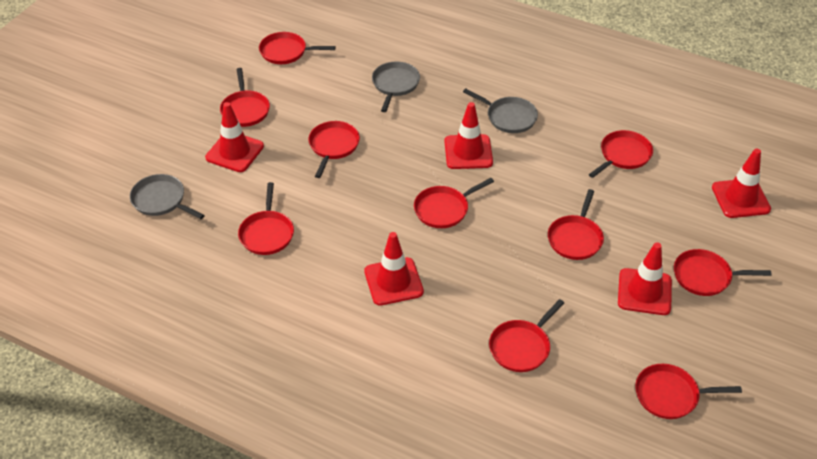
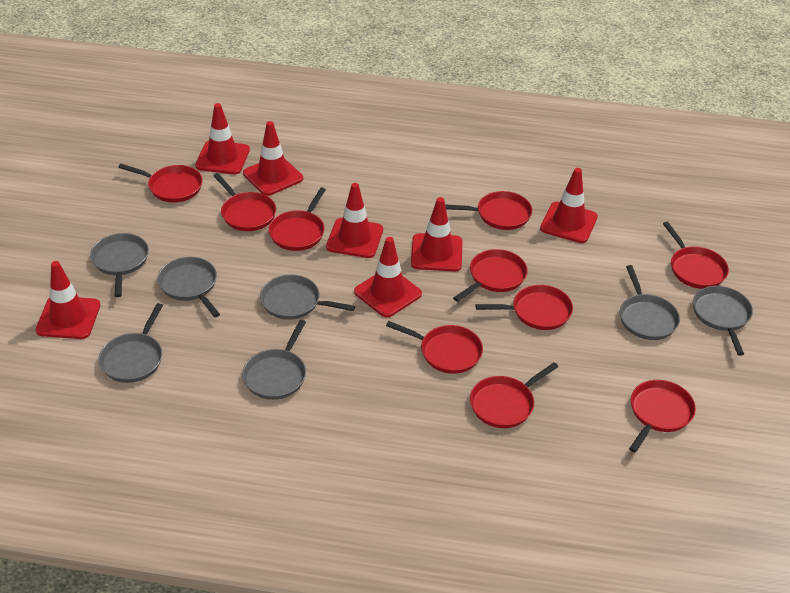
grey pan: [130,174,205,219] [372,62,420,112] [463,88,538,133] = 3 -> [90,233,149,297] [99,303,163,383] [158,257,220,317] [242,320,306,400] [260,275,355,320] [620,265,680,340] [693,286,753,356] = 7
red traffic cone: [205,102,264,172] [364,232,424,306] [444,102,493,169] [618,242,672,315] [712,149,771,218] = 5 -> [36,261,100,339] [195,103,250,174] [243,121,303,196] [326,183,383,258] [354,237,422,317] [411,197,462,272] [540,168,598,243] = 7

